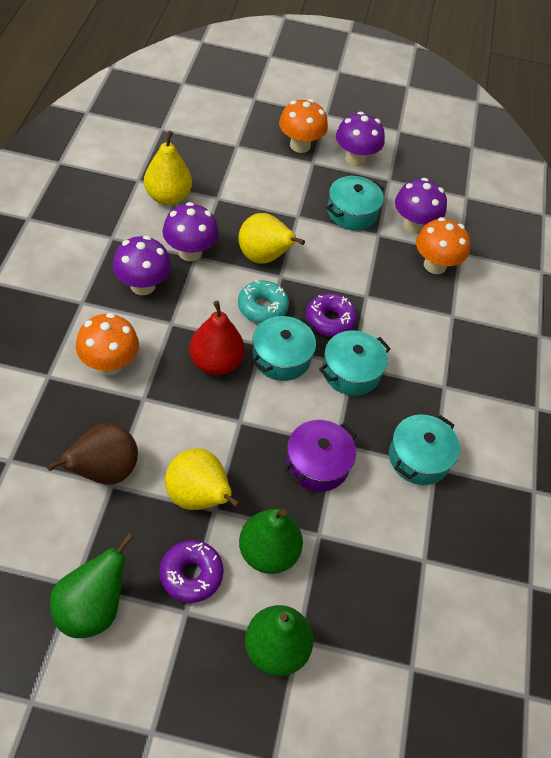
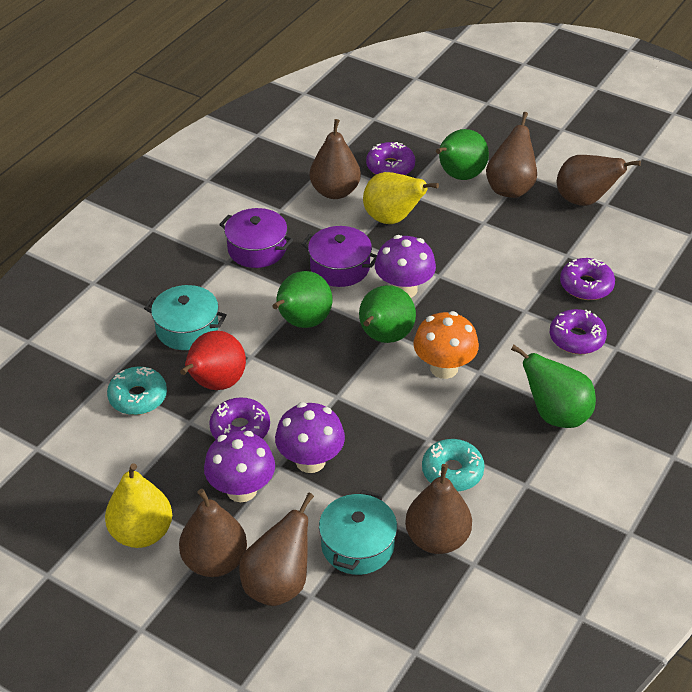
brown pear: [47,423,138,485] = 1 -> [179,489,247,577] [239,493,314,606] [310,119,361,199] [405,464,472,554] [486,112,537,198] [557,155,641,206] = 6
green pear: [50,533,134,638] [239,509,303,574] [245,605,313,676] = 3 -> [273,271,332,328] [359,285,416,343] [436,129,489,180] [511,345,596,428] = 4
orange mushroom: [76,313,139,375] [279,99,328,153] [416,217,470,274] = 3 -> [413,311,479,379] = 1
purple donut: [160,540,224,603] [306,293,357,337] = 2 -> [209,397,270,440] [366,142,415,175] [550,309,607,354] [560,258,615,300] = 4
purple mushroom: [112,236,171,295] [163,202,219,261] [336,112,385,166] [395,178,447,234] = 4 -> [204,431,275,502] [275,402,345,473] [375,235,436,298] = 3
purple pot: [284,420,357,492] = 1 -> [219,208,293,268] [301,226,377,287] = 2
turquoise donut: [238,281,289,323] = 1 -> [107,367,167,415] [422,439,485,492] = 2
turquoise pot: [252,316,316,381] [319,330,391,396] [327,176,384,230] [389,415,460,485] = 4 -> [144,285,227,350] [319,490,397,575] = 2
yellow pear: [144,131,192,205] [165,448,240,510] [238,213,305,264] = 3 -> [105,463,172,548] [363,172,439,224] = 2

